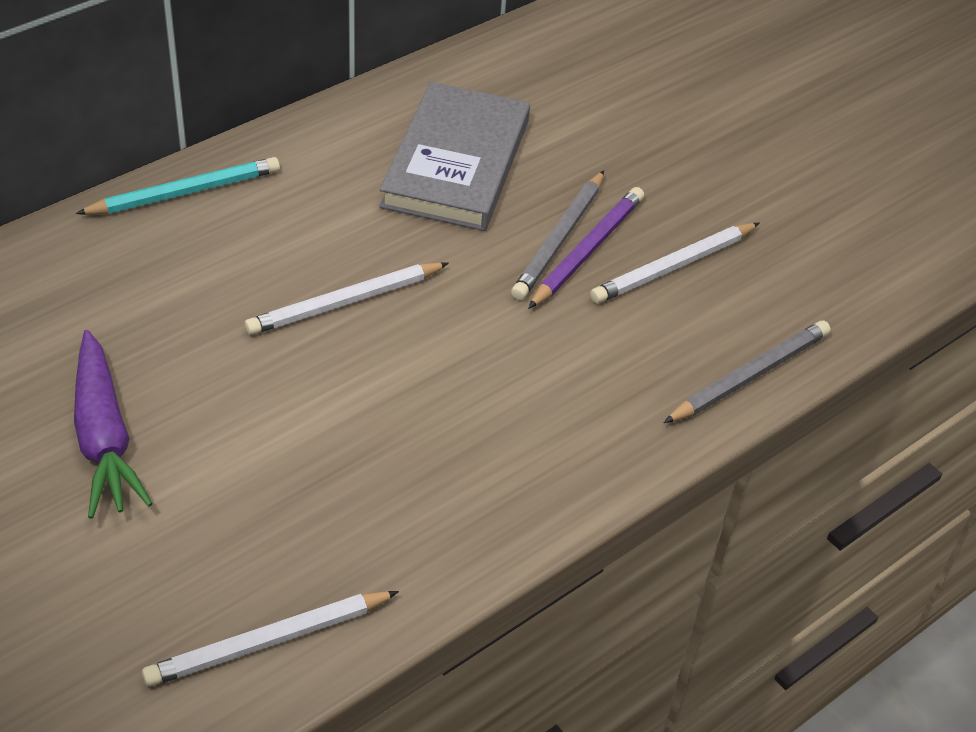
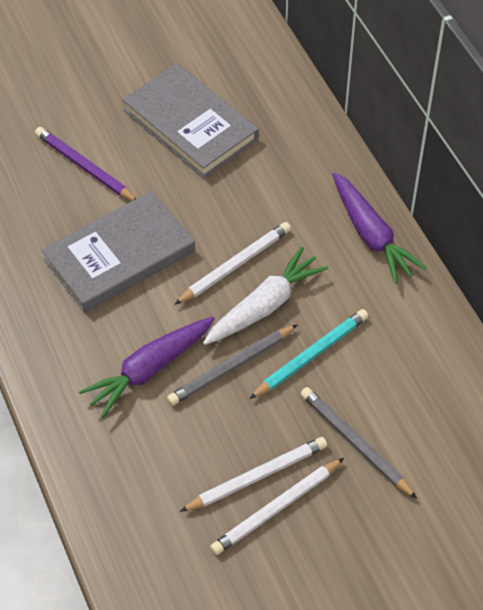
grey book: [379,82,530,231] = 1 -> [42,191,195,313] [122,63,259,178] = 2
purple carrot: [74,330,153,519] = 1 -> [79,317,215,418] [332,172,426,284] = 2
white carrot: none = 0 -> [203,246,328,345] = 1

